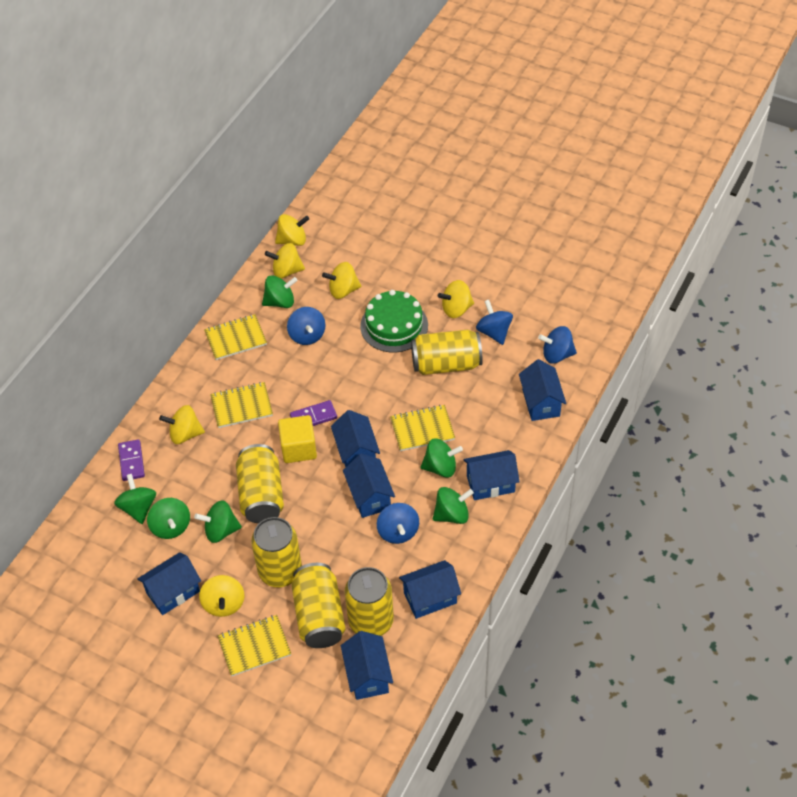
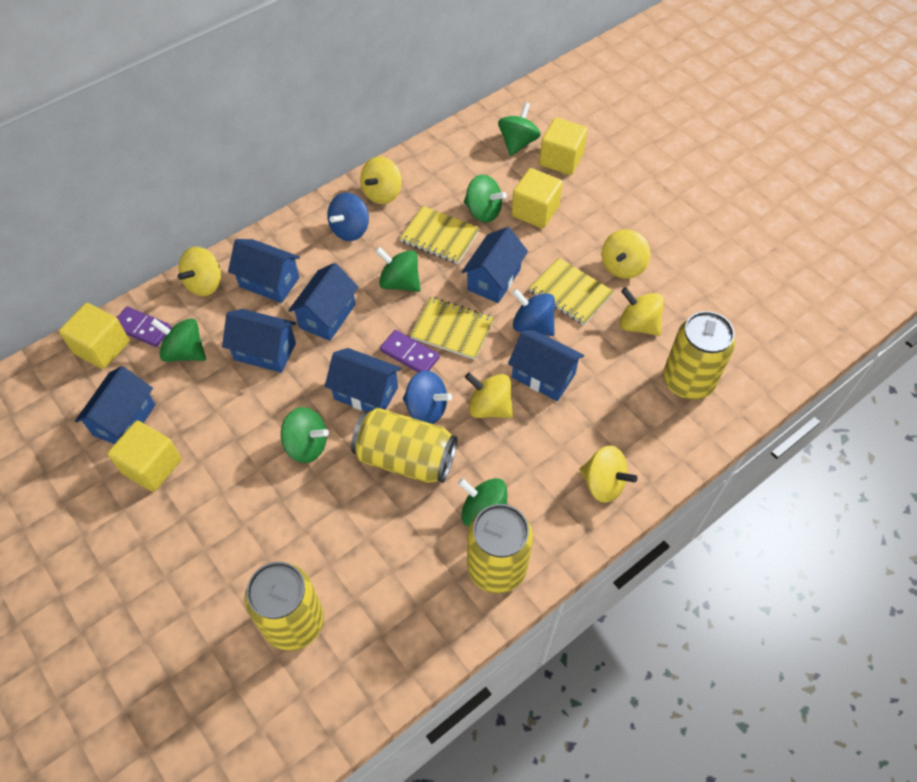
blue spinning top: [287,307,326,345] [377,503,419,544] [476,300,513,345] [538,326,577,363] = 4 -> [327,192,369,241] [403,370,452,424] [512,288,555,336] = 3
green cake: [360,290,428,353] = 1 -> none = 0
yellow can: [236,444,284,523] [251,517,302,587] [291,563,345,648] [345,567,394,636] [411,330,483,375] = 5 -> [245,562,324,651] [351,407,458,483] [467,504,533,594] [663,311,735,400] = 4
yellow cube: [278,415,317,463] = 1 -> [59,303,129,369] [107,421,182,492] [511,168,563,229] [539,117,588,175] = 4
yellow notebook: [204,314,267,360] [210,382,273,428] [218,615,291,676] [390,405,455,451] = 4 -> [400,206,480,264] [410,297,494,360] [529,257,614,325] = 3

